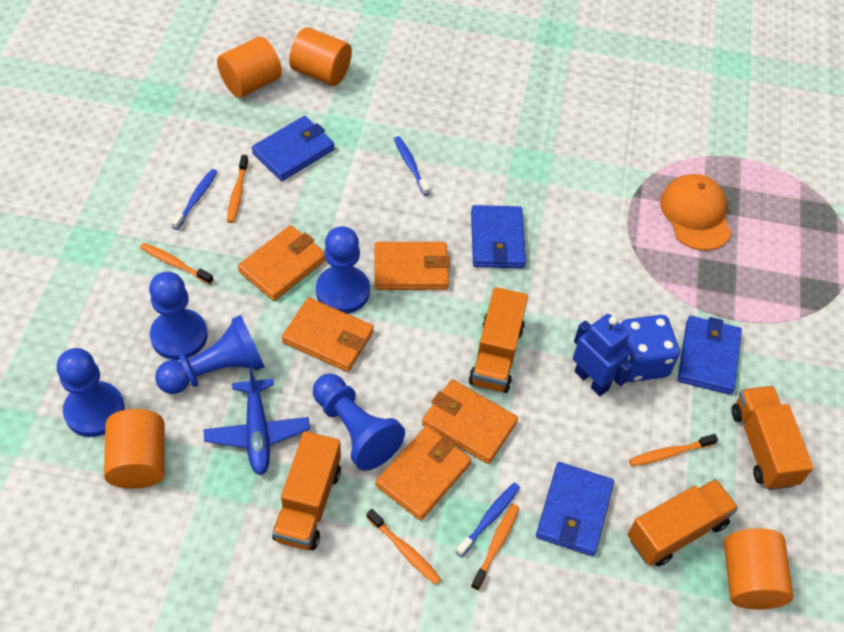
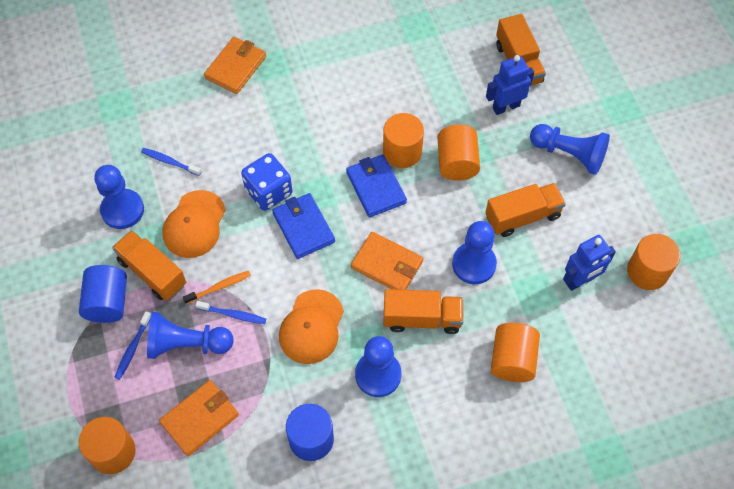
blue cylinder: none = 0 -> [79,265,127,323] [286,404,334,461] = 2
blue plane: [203,366,310,475] = 1 -> none = 0
blue robot: [573,314,633,396] = 1 -> [486,55,534,115] [563,235,616,291] = 2
blue wallet: [252,116,335,181] [471,205,526,268] [536,462,614,556] [678,316,742,395] = 4 -> [272,193,335,259] [346,155,407,217] = 2
orange cap: [660,174,731,251] = 1 -> [163,190,226,258] [279,289,344,364] = 2
orange cylinder: [104,409,165,489] [217,37,282,98] [289,27,352,86] [724,528,794,610] = 4 -> [79,417,136,474] [383,113,424,168] [438,124,480,181] [491,323,540,382] [627,234,680,290] = 5
orange toothbrush: [140,243,213,285] [227,155,248,223] [366,509,441,585] [471,504,519,590] [629,434,718,466] = 5 -> [183,271,251,304] = 1
orange wallet: [238,225,326,301] [282,297,374,372] [374,242,450,290] [376,426,472,520] [422,379,518,464] = 5 -> [159,380,239,456] [204,37,266,94] [351,232,423,290] = 3

